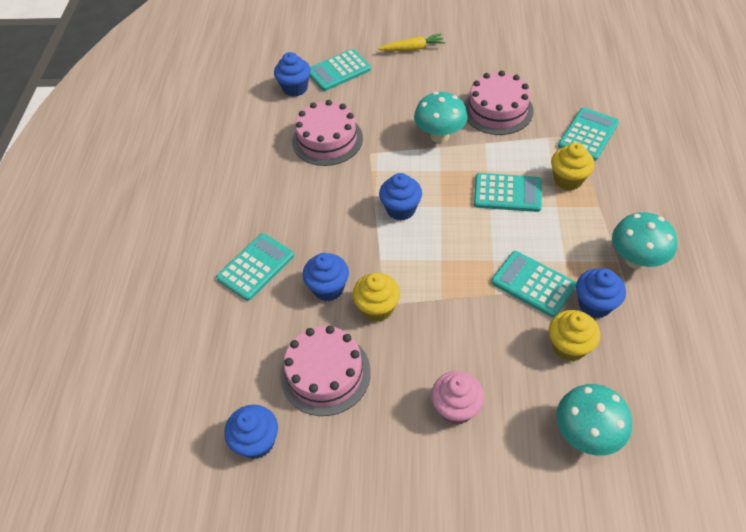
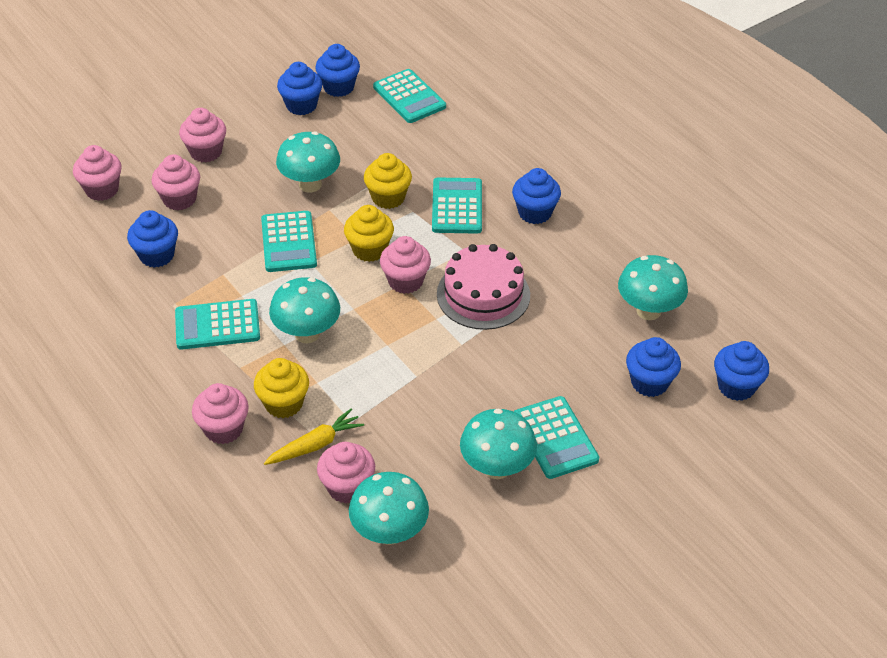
blue cupcake: [224,404,278,459] [274,52,311,97] [302,253,349,301] [379,173,422,221] [576,268,626,318] = 5 -> [127,210,178,268] [277,62,322,115] [315,44,360,97] [512,168,561,224] [626,337,681,397] [714,341,769,401] = 6
pink cake: [280,326,371,416] [292,100,363,166] [464,71,534,135] = 3 -> [437,244,530,330] = 1
pink cupcake: [431,371,484,425] = 1 -> [73,145,122,201] [152,154,200,211] [179,108,226,162] [192,383,249,444] [317,442,375,504] [380,236,431,294] = 6
turquoise mushroom: [414,92,468,143] [556,384,632,456] [612,212,677,269] = 3 -> [269,277,340,344] [276,131,340,192] [349,472,429,545] [460,409,537,479] [618,255,688,320] = 5

